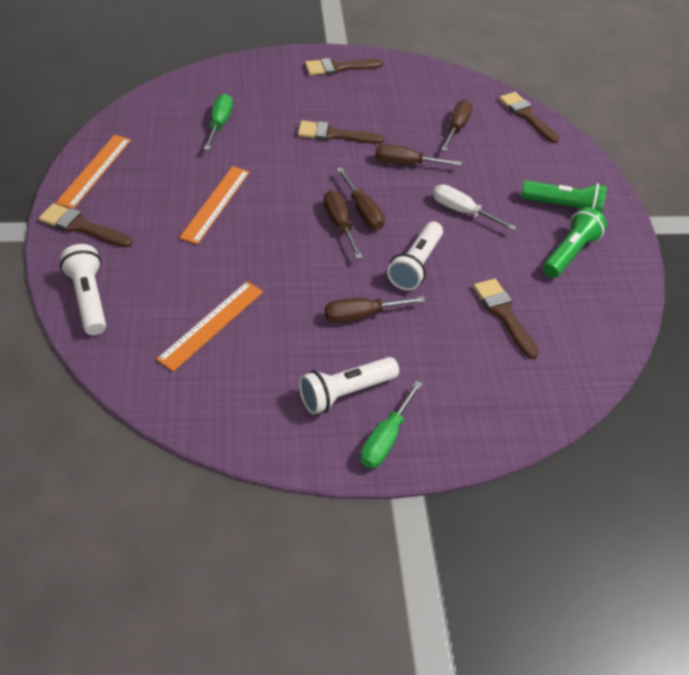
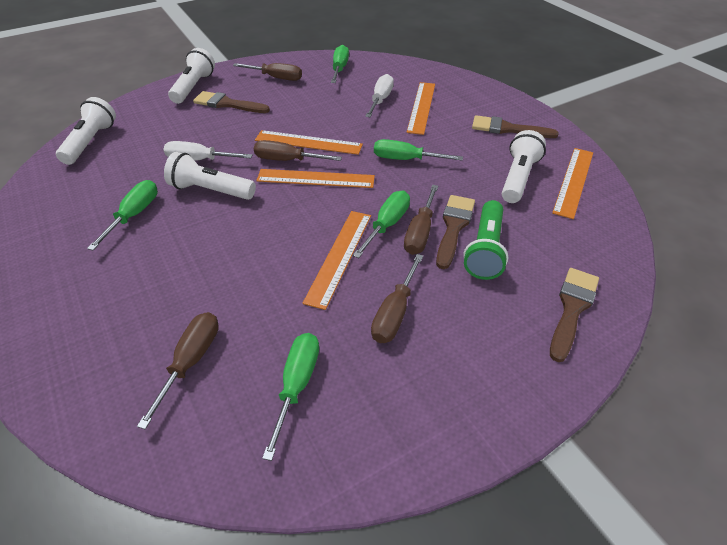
brown brush: [39,203,132,247] [298,121,384,144] [305,58,383,75] [473,278,539,359] [499,92,559,143] = 5 -> [193,91,270,113] [436,195,475,269] [472,115,559,138] [550,268,599,362] = 4
green flashlight: [521,180,607,213] [543,207,607,278] = 2 -> [463,200,508,280] = 1
green screwdriver: [204,94,233,150] [360,380,423,468] = 2 -> [87,180,158,250] [262,333,319,461] [331,45,349,83] [353,191,410,258] [374,139,463,161] = 5
orange ruler: [56,135,131,209] [156,281,263,371] [179,166,250,244] = 3 -> [255,130,363,155] [256,169,375,188] [302,211,371,310] [407,82,435,135] [552,148,593,219] = 5
white flashlight: [60,244,106,335] [299,357,399,415] [387,222,443,291] = 3 -> [56,97,116,165] [164,152,256,200] [168,48,215,104] [502,130,546,203] = 4
white screwdriver: [433,184,516,231] = 1 -> [164,141,253,161] [365,74,394,117] = 2

